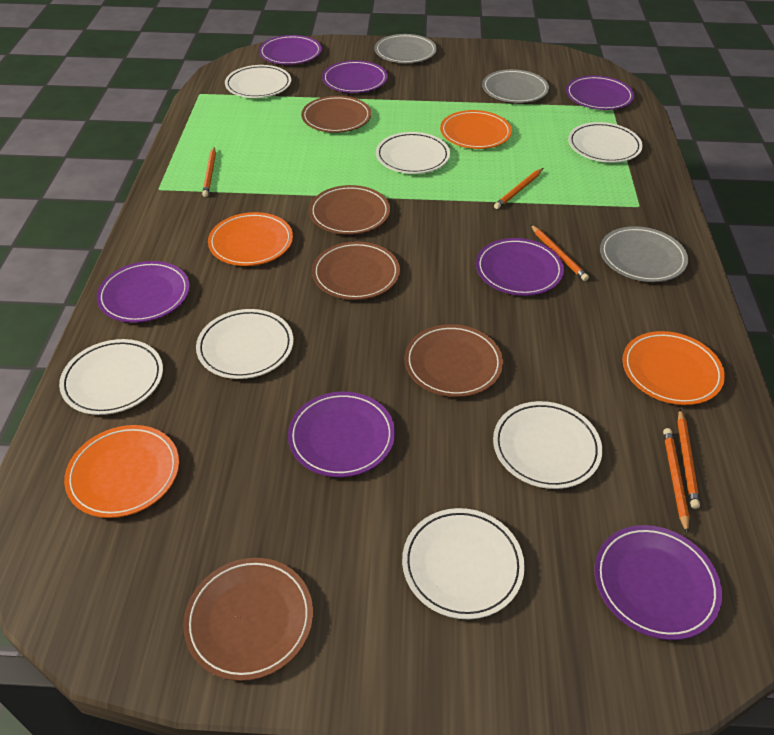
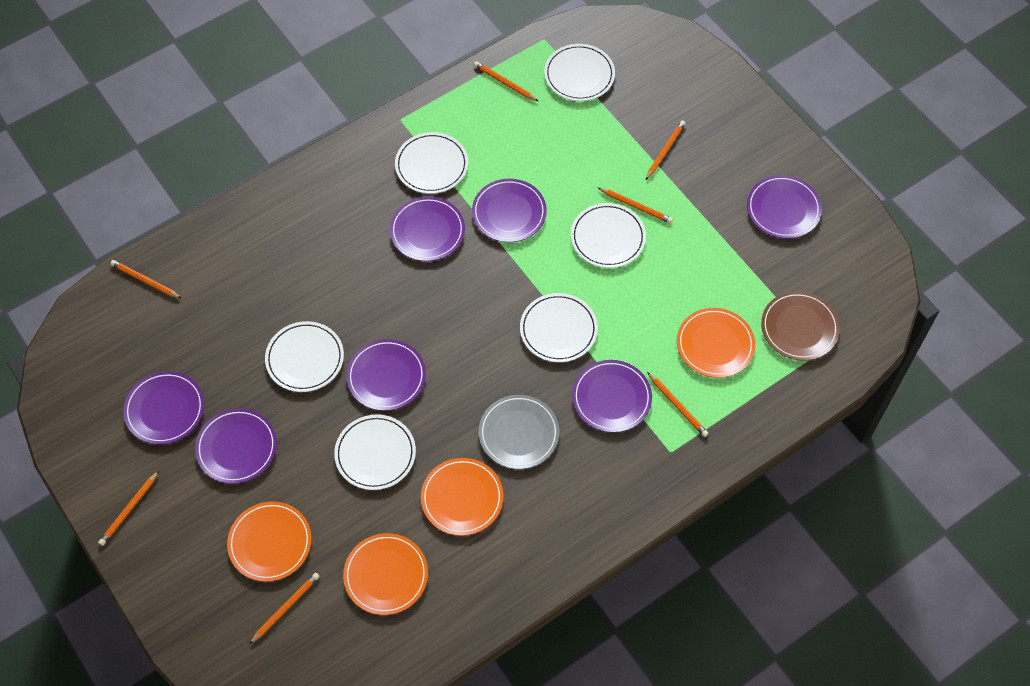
brown plate: [183,558,313,681] [301,96,371,133] [309,185,390,235] [312,242,400,300] [405,324,503,397] = 5 -> [761,291,840,361] = 1
grey plate: [375,34,437,63] [482,69,549,103] [600,226,688,282] = 3 -> [479,395,559,469] = 1
orange pencil: [202,147,216,197] [494,168,543,209] [531,225,589,281] [663,428,689,534] [677,409,700,509] = 5 -> [98,471,159,546] [110,260,181,298] [250,573,320,644] [474,61,538,101] [597,187,673,223] [646,121,686,180] [647,372,708,437] = 7
white plate: [59,339,163,415] [196,309,293,379] [225,65,291,98] [376,132,450,174] [402,508,525,619] [493,401,602,489] [568,122,643,163] = 7 -> [265,321,344,392] [334,414,416,490] [395,132,468,194] [520,293,598,362] [544,44,615,101] [571,203,646,268] = 6

